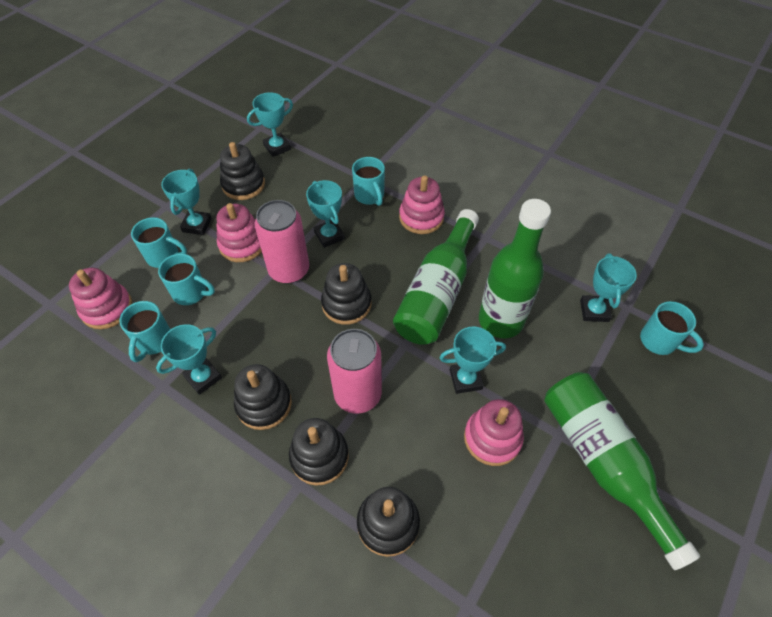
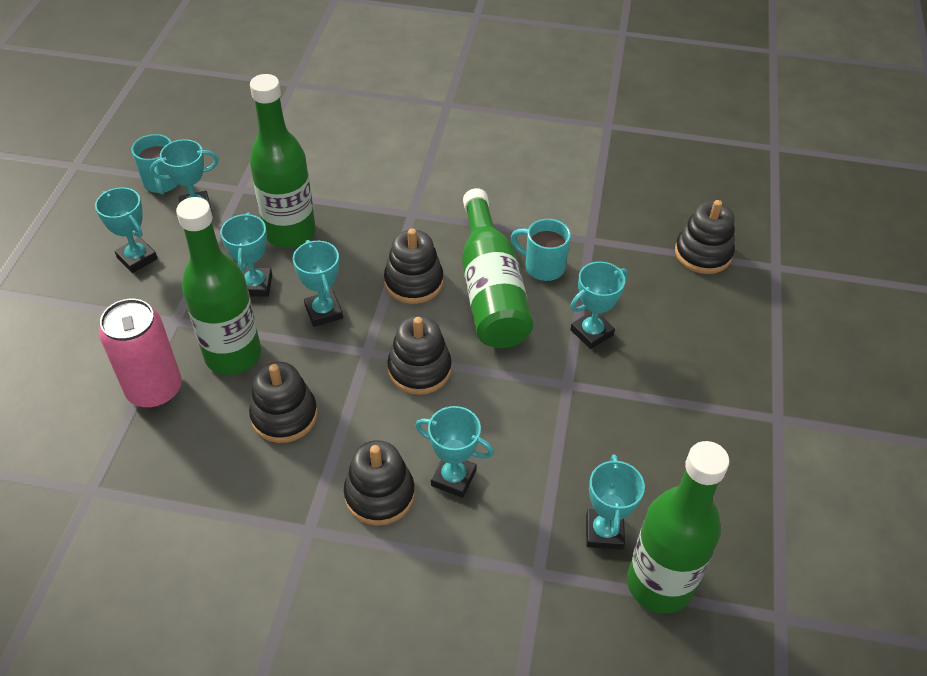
green bottle: [393,209,479,345] [479,199,551,338] [544,372,700,570] = 3 -> [176,197,261,375] [250,74,316,248] [462,188,533,348] [627,441,729,614] = 4
pink can: [255,200,309,284] [327,329,382,414] = 2 -> [99,299,182,408] = 1
pink stacking toy: [69,268,132,329] [216,203,262,262] [399,175,445,234] [464,399,524,466] = 4 -> none = 0
turquoise mug: [119,301,171,362] [131,217,187,268] [158,254,215,305] [352,157,385,206] [640,301,704,355] = 5 -> [131,134,178,195] [510,219,571,281] = 2
turquoise trophy: [156,324,222,395] [161,169,212,235] [247,92,293,157] [306,180,345,248] [439,327,506,394] [580,253,637,322] = 6 -> [95,187,158,273] [150,139,219,215] [220,212,272,297] [293,240,343,327] [415,406,494,498] [570,261,628,349] [586,454,645,550] = 7

